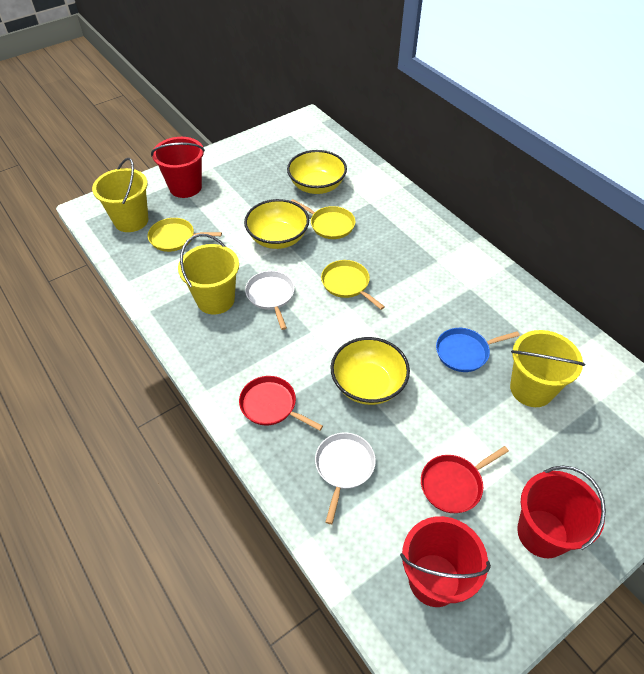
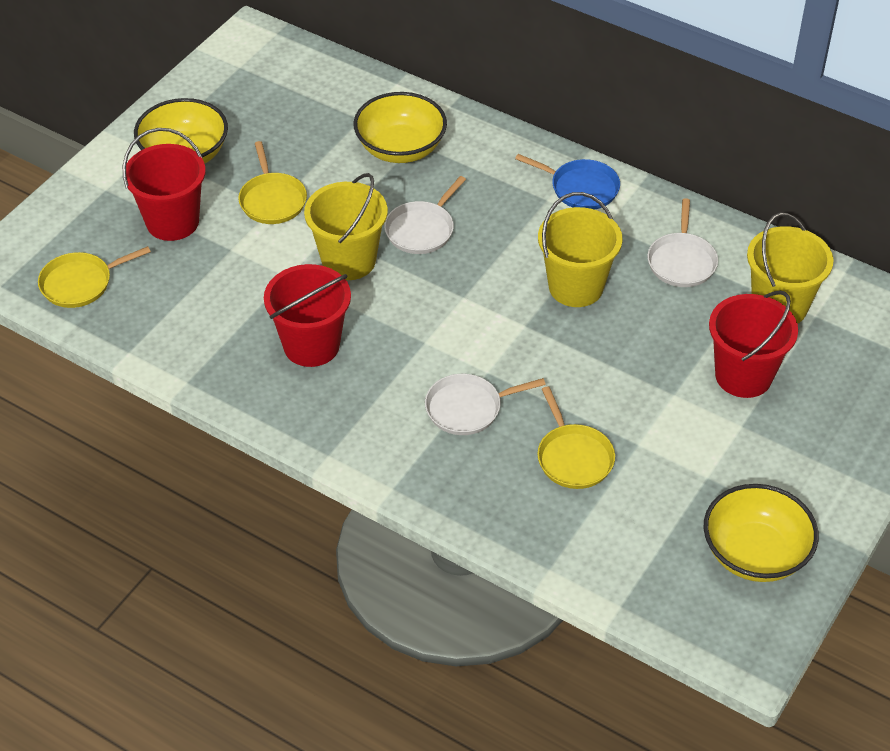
red pan: [239,376,323,431] [421,446,509,513] = 2 -> none = 0
white pan: [245,271,295,330] [315,433,376,524] = 2 -> [384,176,466,254] [425,374,546,435] [647,198,718,287] = 3

